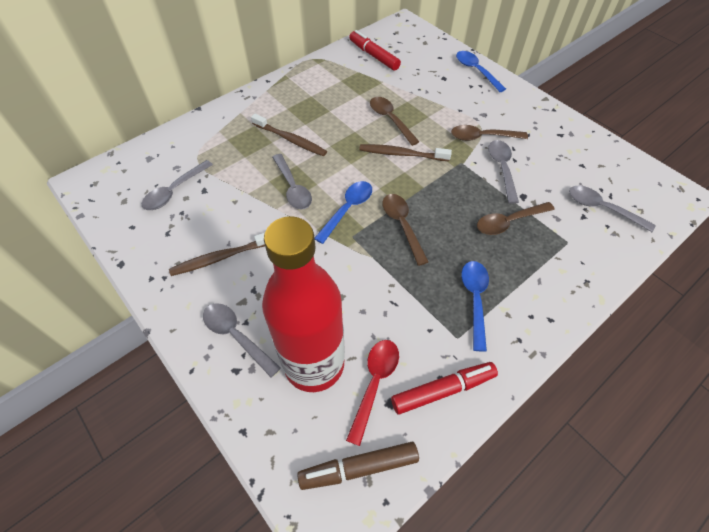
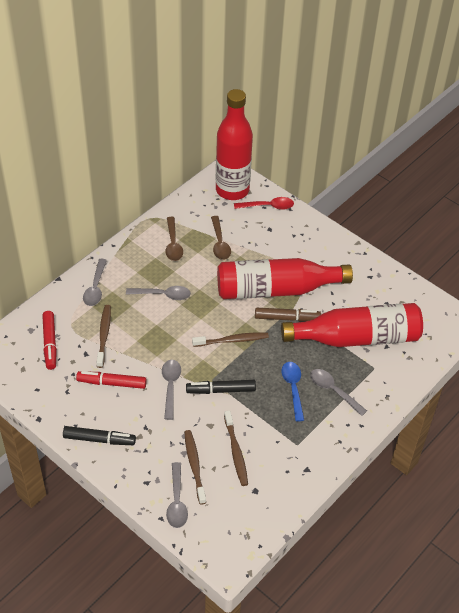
black marker: none = 0 -> [63,426,136,445] [186,380,256,394] = 2
blue spoon: [315,181,372,244] [456,51,506,92] [461,261,489,352] = 3 -> [282,362,304,422] = 1
brown spoon: [370,97,420,146] [382,194,428,266] [451,125,528,141] [477,202,555,235] = 4 -> [165,217,183,261] [211,216,231,260] = 2
brown toothbrush: [169,233,265,276] [251,114,327,156] [359,144,452,161] = 3 -> [97,305,111,368] [184,430,206,505] [192,332,269,347] [224,410,248,486] = 4
red bottle: [262,216,345,392] = 1 -> [216,89,253,200] [217,258,353,299] [281,303,423,347] = 3

